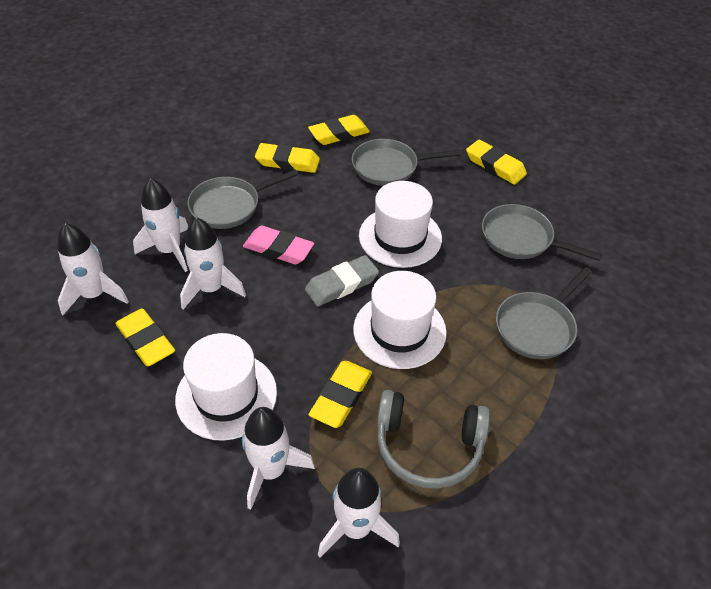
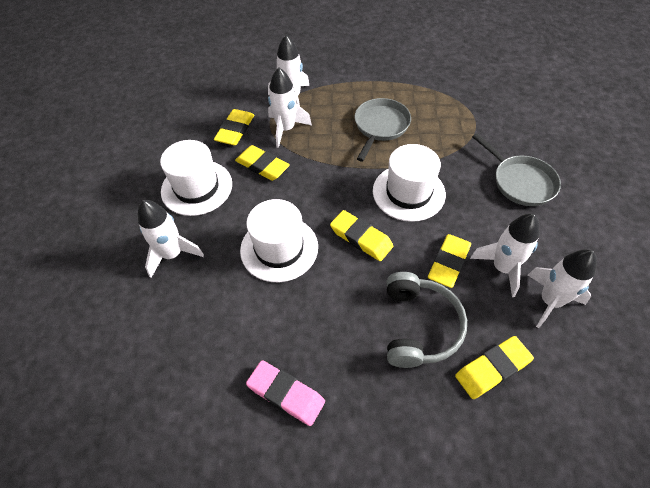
grey eraser: [305,255,379,306] = 1 -> none = 0
grey pan: [187,170,298,229] [352,139,461,186] [482,204,602,261] [496,267,592,359] = 4 -> [355,98,411,162] [472,133,561,206] = 2

